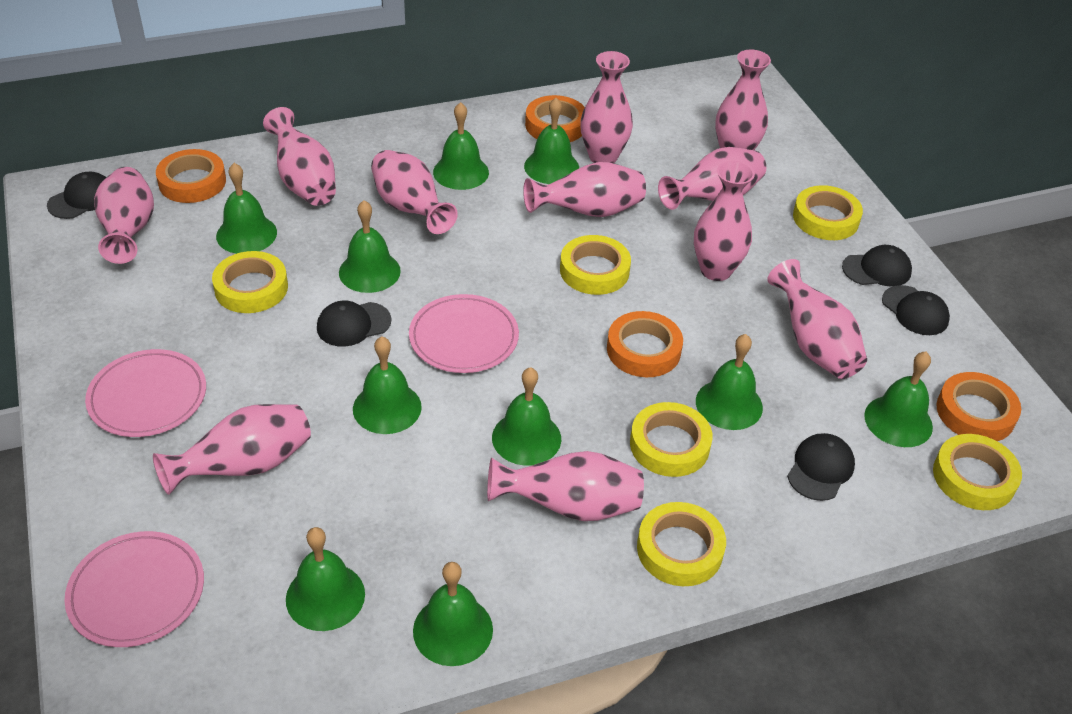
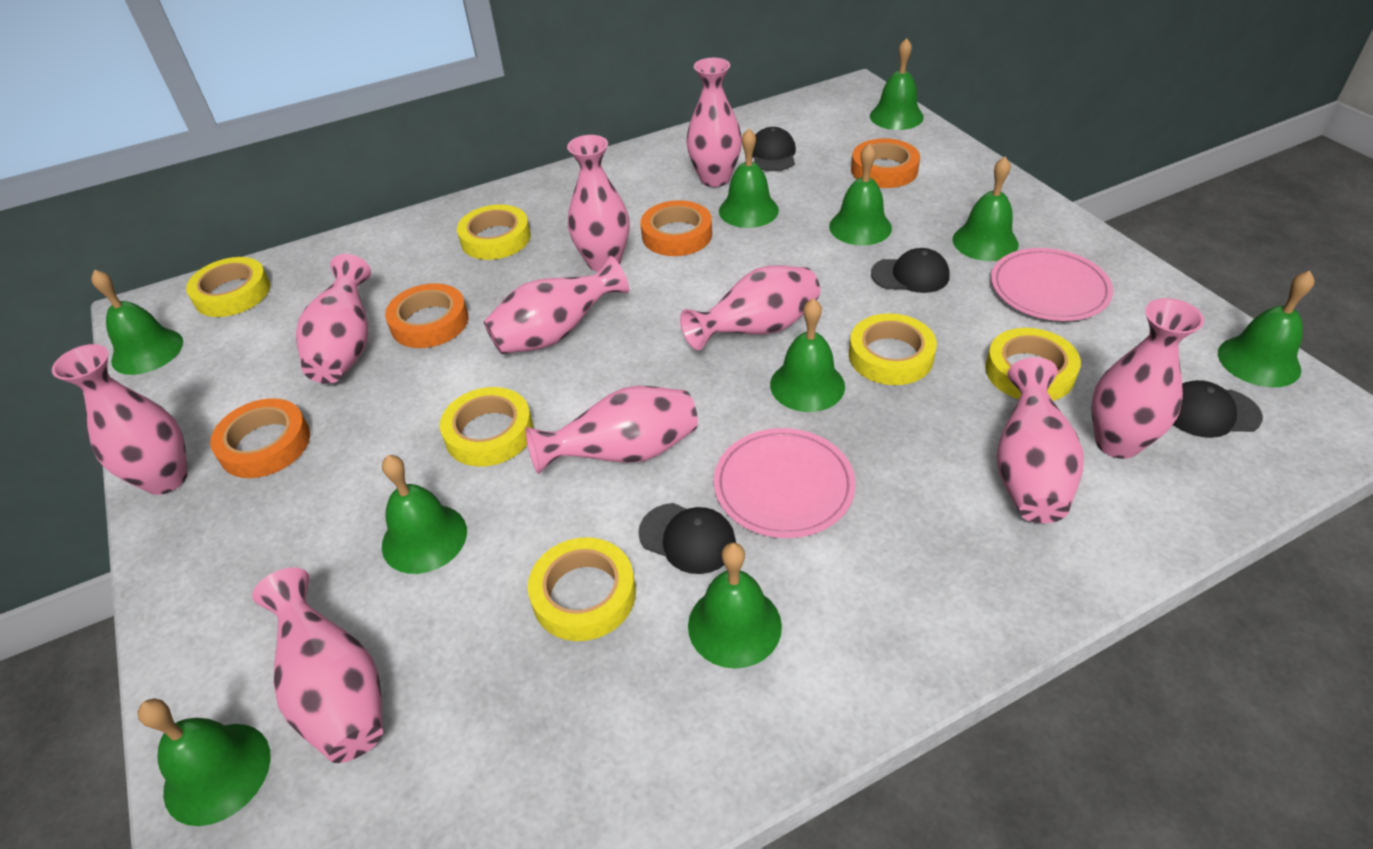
black cap: [47,172,106,219] [317,300,391,347] [787,433,855,501] [842,245,912,286] [882,285,950,335] = 5 -> [638,503,736,574] [752,127,796,171] [871,248,950,293] [1173,380,1263,438] = 4
pink plate: [64,531,204,647] [85,349,206,437] [409,294,519,373] = 3 -> [714,428,856,538] [991,248,1113,321] = 2
pink vase: [94,167,154,264] [153,404,311,495] [263,107,336,206] [371,150,458,234] [487,451,644,521] [523,162,646,217] [580,51,633,163] [658,147,766,210] [694,161,755,281] [715,50,771,150] [767,259,867,379] = 11 -> [52,344,188,495] [252,567,383,763] [296,254,371,384] [484,256,629,354] [525,386,698,474] [567,135,629,272] [680,265,820,350] [686,58,742,187] [997,357,1084,523] [1091,298,1204,459] = 10

